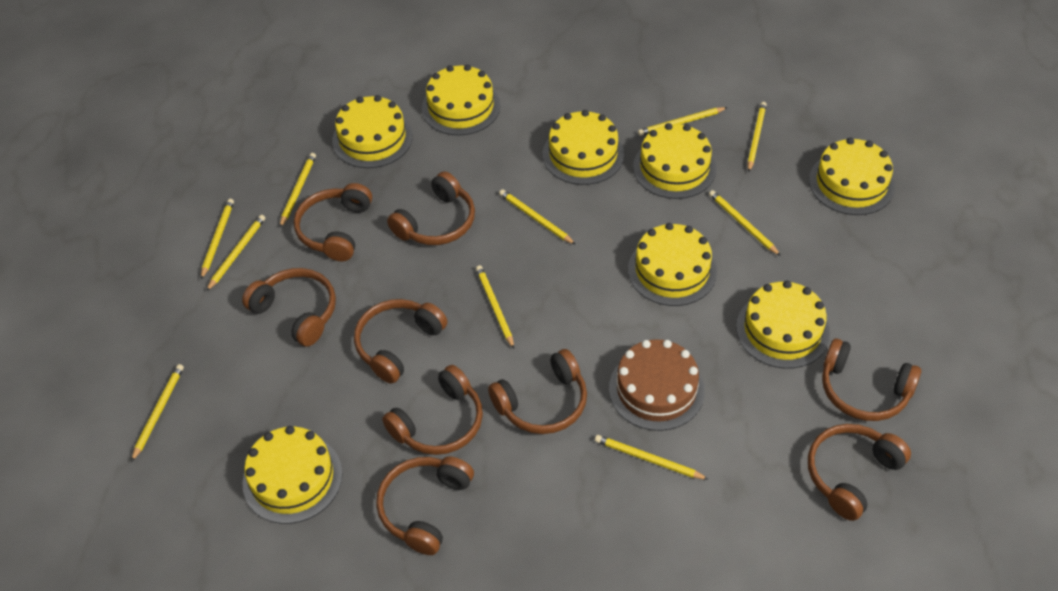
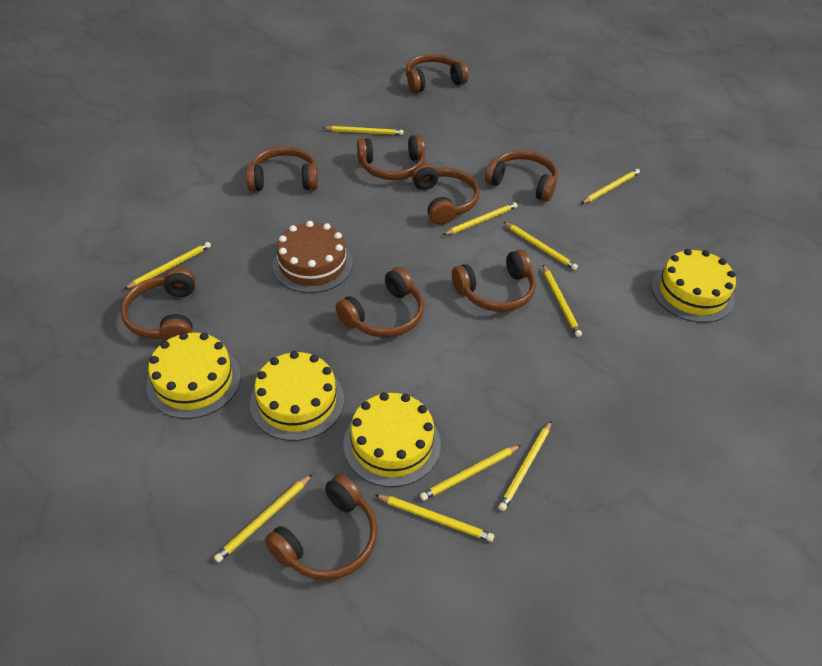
yellow cake: [242,426,342,524] [332,95,413,168] [422,64,500,135] [543,110,624,185] [628,223,717,306] [633,123,716,199] [736,281,830,369] [809,138,895,215] = 8 -> [147,332,241,419] [250,351,344,441] [343,392,441,487] [652,249,736,323] = 4

